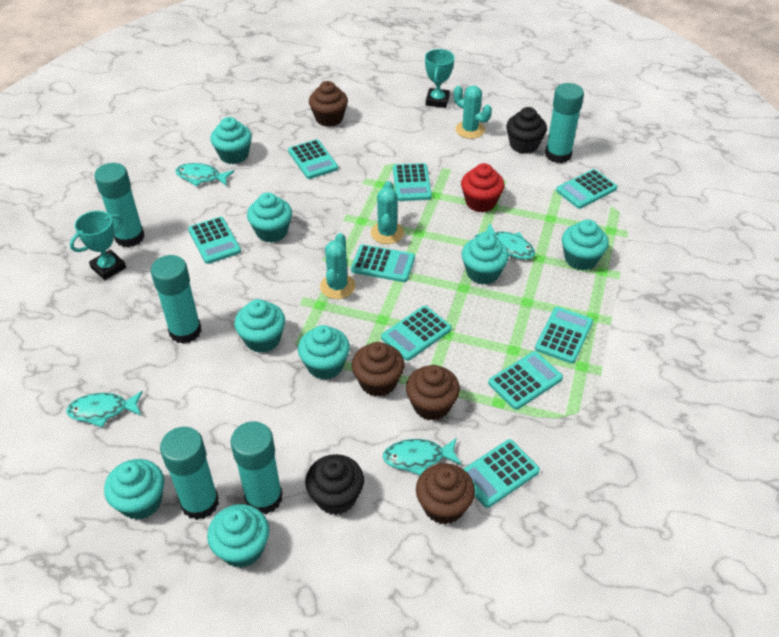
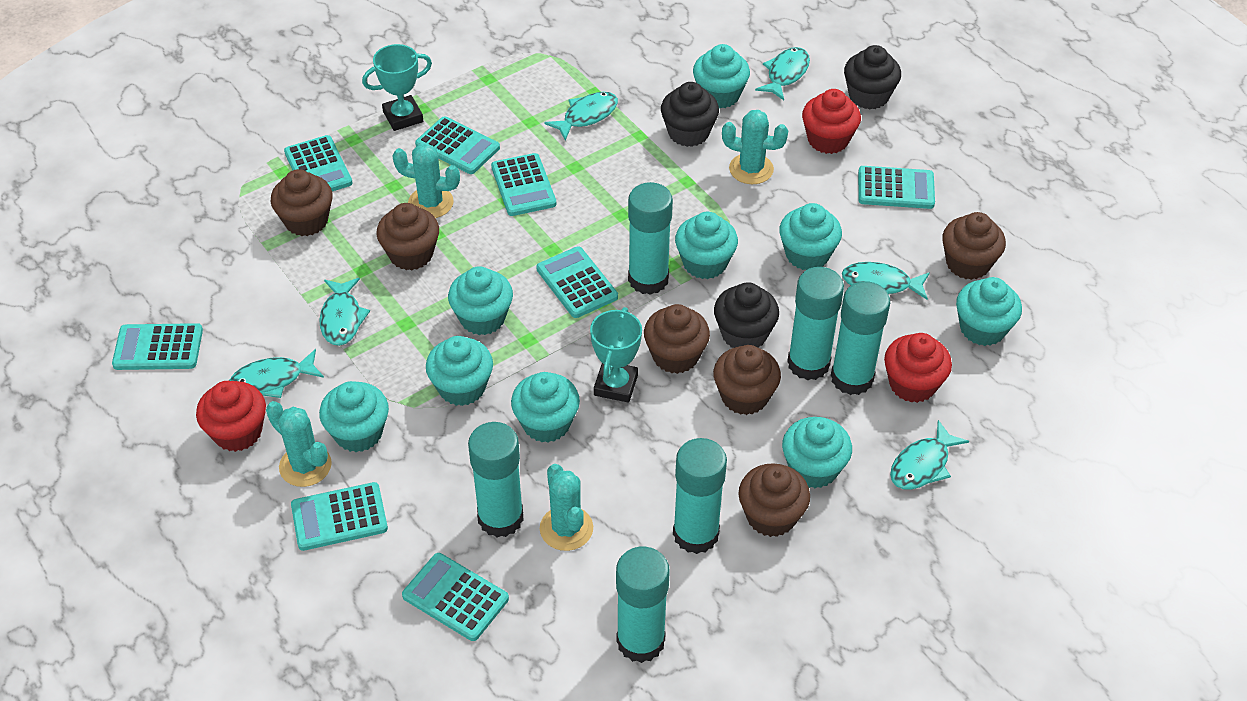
black cupcake: [305,454,364,515] [506,107,547,154] = 2 -> [661,82,719,147] [714,282,779,348] [844,45,901,109] = 3
brown cupcake: [309,81,348,127] [352,342,404,397] [406,365,460,421] [416,463,475,524] = 4 -> [271,169,333,236] [376,203,439,270] [644,304,710,374] [713,345,781,415] [738,463,810,537] [942,212,1006,280] = 6
red cupcake: [461,163,505,212] = 1 -> [196,381,266,452] [802,89,861,154] [884,333,952,403] = 3
turquoise cactus: [320,233,356,299] [371,181,404,244] [454,86,492,139] = 3 -> [266,401,332,487] [392,143,460,218] [540,464,593,551] [722,110,788,184] = 4
turquoise calculator: [188,217,241,264] [288,139,338,179] [351,244,415,282] [381,306,452,361] [393,163,432,201] [463,439,540,508] [488,351,563,410] [535,307,593,364] [556,169,617,209] = 9 -> [112,323,203,370] [284,135,353,191] [291,482,388,551] [402,553,509,641] [415,116,500,174] [491,153,556,216] [536,246,618,318] [858,166,935,209] = 8
turquoise cupcake: [104,459,164,520] [207,504,269,568] [210,117,252,164] [234,299,285,353] [247,192,292,243] [298,325,350,380] [462,233,509,285] [562,219,609,271] = 8 -> [319,381,389,452] [426,336,493,406] [448,266,513,335] [511,372,580,443] [675,212,738,279] [693,44,750,108] [779,203,842,270] [782,417,852,488] [956,277,1022,346] = 9
turquoise fish: [66,391,143,428] [175,163,235,186] [383,438,462,475] [475,223,535,259] = 4 -> [229,349,324,398] [319,278,370,346] [544,92,618,141] [755,47,810,100] [842,262,930,300] [890,420,969,490] = 6
turquoise glue stick: [94,163,145,248] [151,255,202,344] [160,427,219,520] [230,421,283,514] [545,83,584,163] = 5 -> [468,422,524,537] [616,547,670,663] [628,182,673,295] [673,438,727,554] [787,267,844,380] [831,281,890,395] = 6

